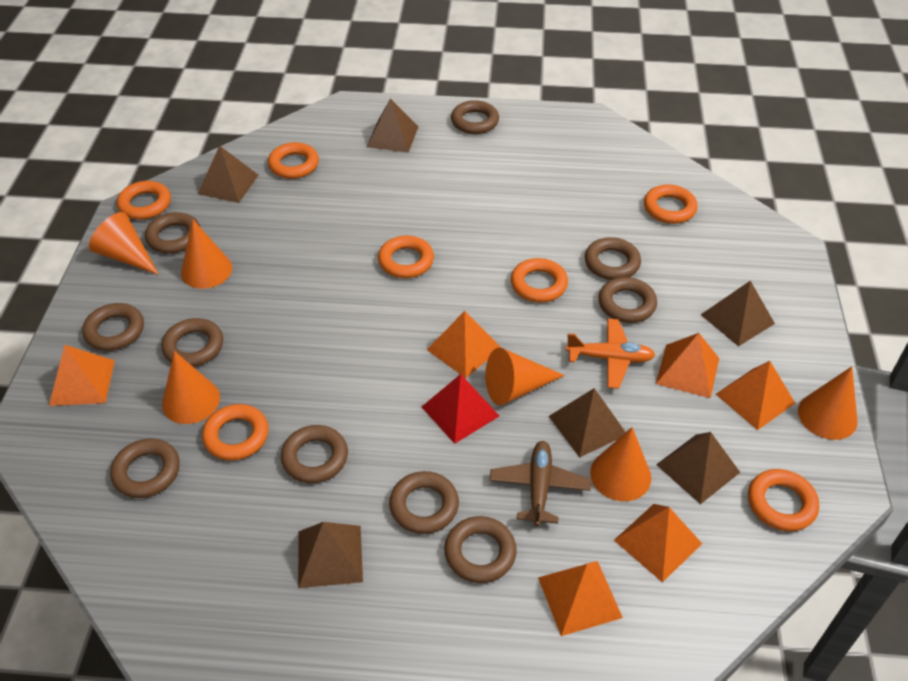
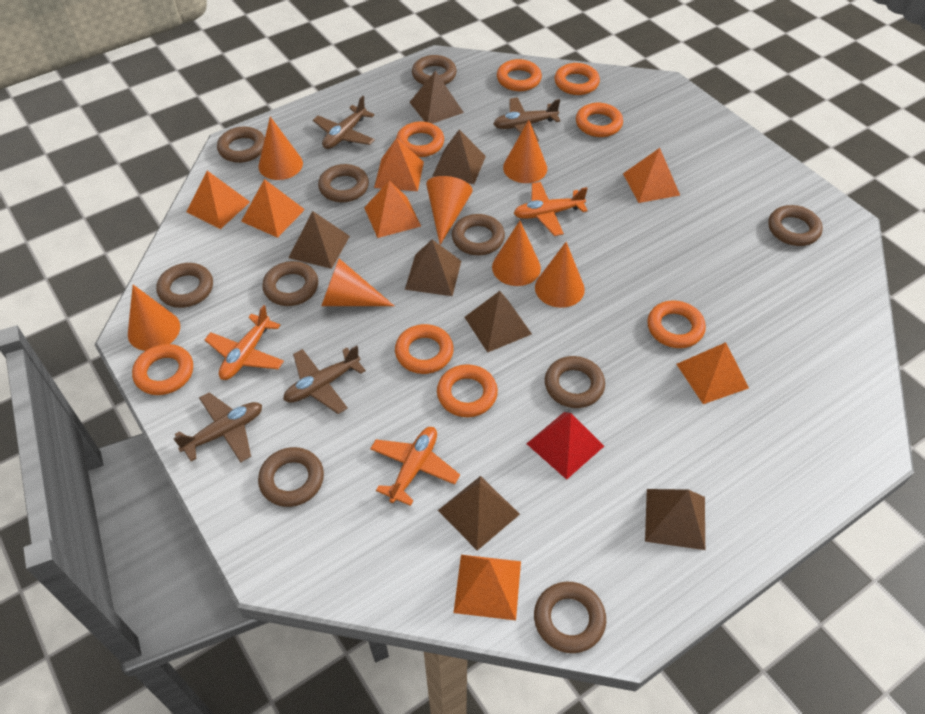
brown plane: [489,441,591,526] = 1 -> [173,392,262,462] [283,346,366,414] [313,96,375,149] [493,97,561,141] = 4
brown pyramid: [198,145,258,203] [298,522,363,588] [367,98,418,153] [549,388,626,457] [656,432,740,504] [701,281,775,347] = 6 -> [288,211,350,269] [405,240,461,296] [410,71,464,124] [433,130,486,184] [438,476,520,551] [464,291,532,352] [645,489,705,550] = 7
orange cone: [89,212,159,275] [162,351,220,424] [181,219,232,289] [485,347,565,405] [590,427,651,501] [798,367,858,440] = 6 -> [128,285,180,351] [259,117,303,180] [321,258,394,306] [426,176,473,245] [492,221,541,286] [503,120,547,183] [535,242,585,308] = 7
orange plane: [566,319,655,389] = 1 -> [205,305,284,380] [370,427,460,506] [514,182,588,236] = 3
orange pyramid: [49,345,115,406] [427,311,501,378] [538,561,623,636] [614,504,702,583] [656,333,719,398] [716,361,795,430] = 6 -> [186,171,250,229] [241,179,305,238] [364,181,421,238] [374,138,424,191] [454,555,521,620] [623,148,680,203] [677,342,749,404] = 7
orange ring: [117,181,171,220] [202,404,269,461] [268,142,319,179] [378,236,434,278] [511,258,568,302] [644,184,698,224] [748,469,819,531] = 7 -> [132,344,193,395] [395,324,454,374] [396,122,444,157] [437,364,498,417] [497,59,542,91] [554,63,600,95] [576,103,623,137] [647,300,706,348] = 8

